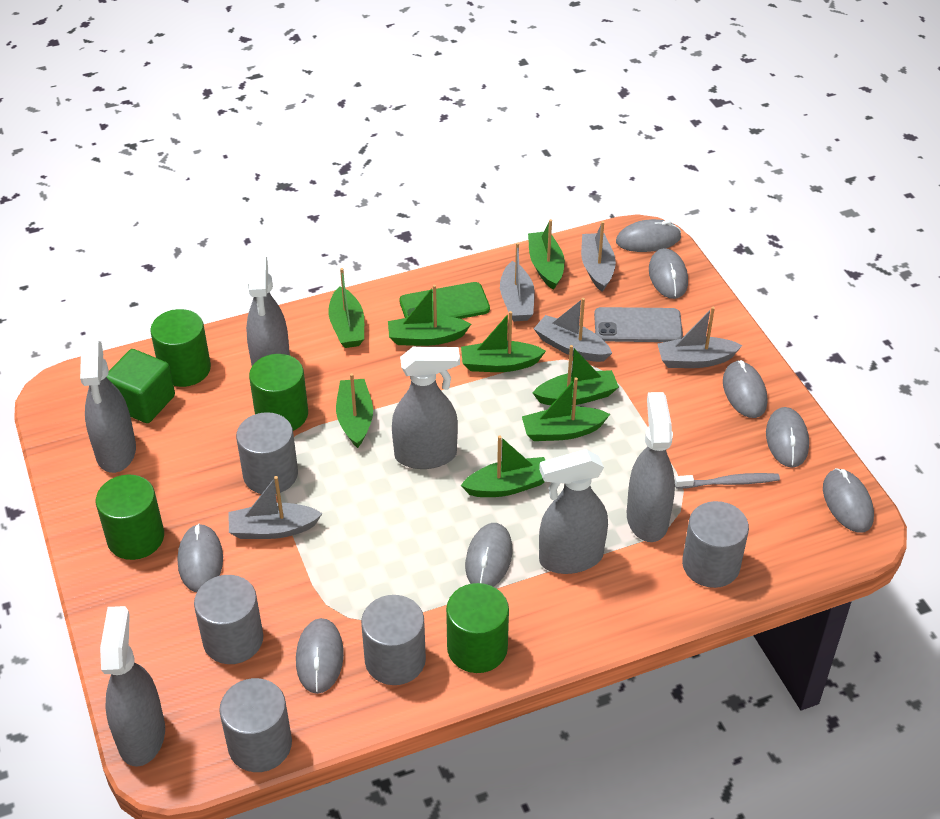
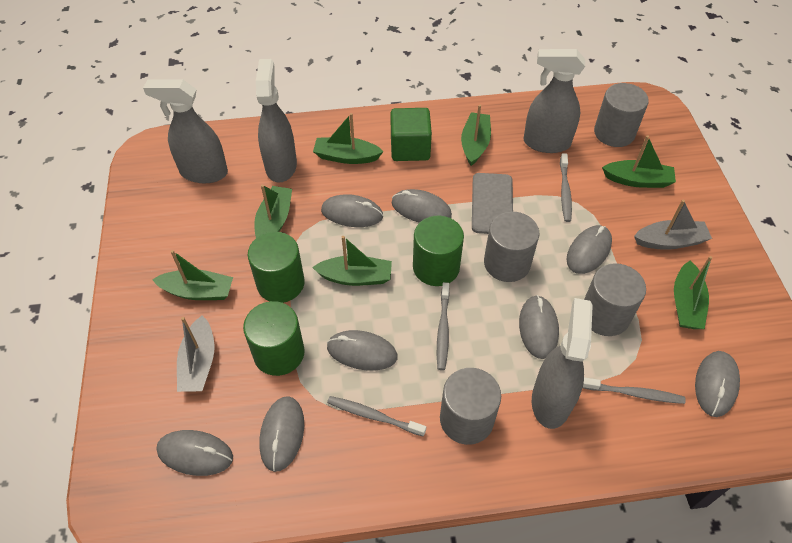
green boat: [328,268,364,348] [336,373,373,448] [388,285,471,346] [461,311,546,372] [461,436,545,497] [522,377,610,441] [528,219,565,290] [532,345,619,405] = 8 -> [152,250,233,300] [254,185,292,238] [312,236,392,286] [313,113,384,164] [461,105,491,166] [602,135,676,188] [674,256,713,329] = 7
green cylinder: [96,475,164,560] [150,309,211,387] [249,354,308,431] [446,583,509,673] = 4 -> [243,301,305,376] [248,232,305,303] [413,216,464,286] = 3
green phone: [399,282,490,319] = 1 -> none = 0
grey boat: [228,476,323,539] [500,242,535,322] [534,298,612,362] [581,221,616,292] [657,307,743,368] = 5 -> [177,316,214,392] [634,200,712,250] = 2
grey cylinder: [194,575,263,664] [219,678,292,772] [236,412,298,494] [361,595,426,685] [682,501,749,588] = 5 -> [440,368,501,445] [484,212,539,282] [584,263,646,336] [594,83,649,147] = 4
grey spray bottle: [80,341,136,473] [100,606,165,767] [246,256,290,366] [392,347,460,469] [539,449,608,574] [627,392,675,542] = 6 -> [143,80,228,183] [256,59,297,183] [523,49,585,153] [532,298,593,429] = 4
grey toothbrush: [675,473,780,489] = 1 -> [327,396,426,436] [437,282,450,370] [560,153,572,222] [583,377,686,404] = 4

